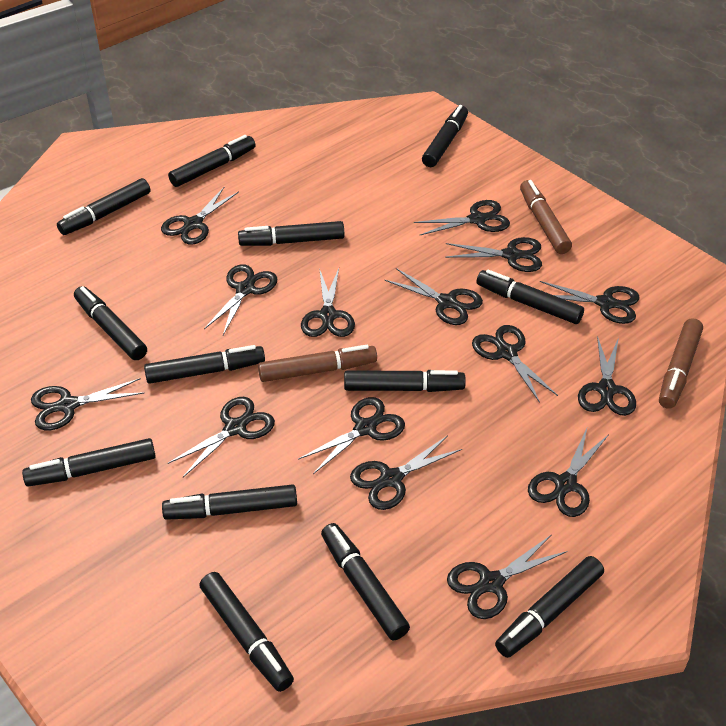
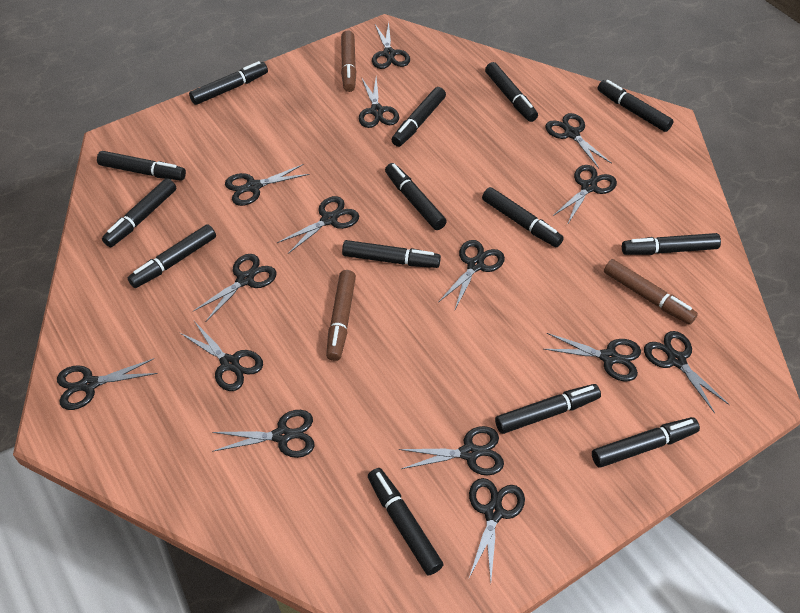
black marker: [22,438,156,487] [57,178,150,235] [74,286,147,360] [144,345,265,384] [162,484,297,520] [168,135,256,187] [199,572,294,692] [238,221,344,246] [321,523,410,640] [344,370,466,392] [422,105,468,167] [477,270,584,324] [495,556,604,658] = 13 -> [97,151,186,180] [102,178,176,247] [128,224,216,288] [189,61,268,105] [342,240,441,268] [368,468,444,575] [385,163,447,230] [392,87,446,147] [482,187,564,247] [485,62,538,122] [495,384,601,434] [592,417,700,468] [598,80,674,132] [622,233,721,255] = 14

